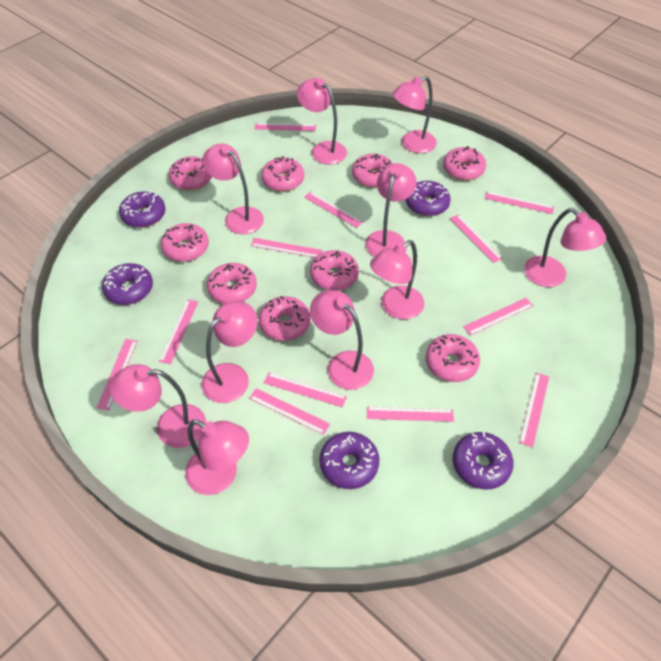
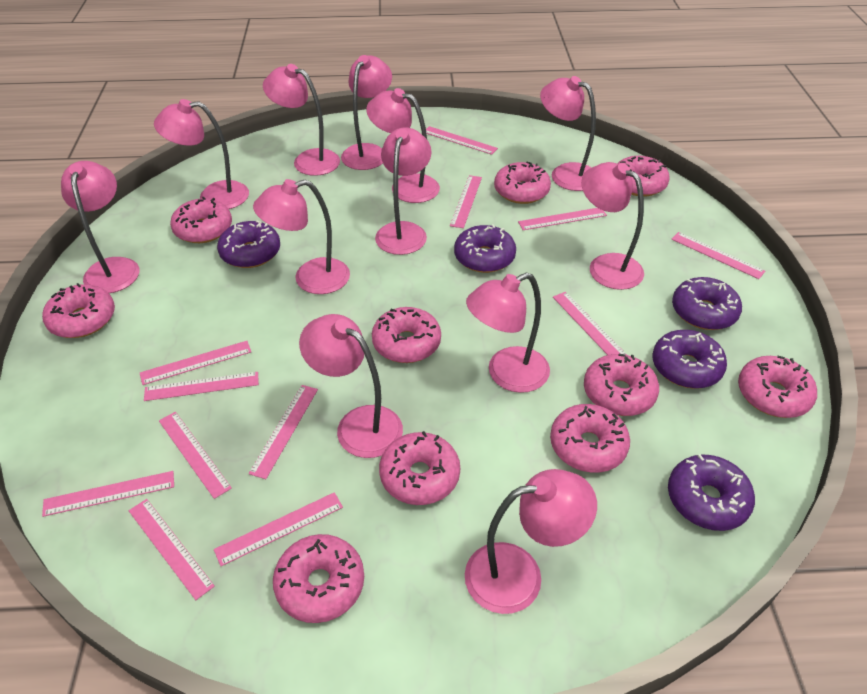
pink donut: [161,223,209,262] [169,156,212,190] [207,263,257,304] [259,296,311,341] [261,156,304,192] [310,250,359,291] [352,154,393,188] [426,334,480,382] [443,146,486,181] = 9 -> [42,283,115,338] [170,197,232,243] [273,534,364,623] [372,307,441,363] [379,431,460,505] [494,162,551,204] [550,404,630,473] [584,354,659,416] [617,156,670,197] [738,356,817,418] = 10
pink lamp: [110,364,206,448] [185,419,249,495] [202,143,264,234] [202,301,258,403] [297,78,347,165] [310,290,374,390] [365,163,417,257] [370,240,424,319] [392,76,437,153] [524,208,606,287] = 10 -> [61,161,139,293] [154,99,249,209] [253,179,350,294] [263,64,340,176] [299,314,403,458] [341,55,392,170] [366,88,440,203] [375,127,431,255] [465,469,597,614] [466,272,550,393] [540,76,596,191] [581,162,644,290] = 12

